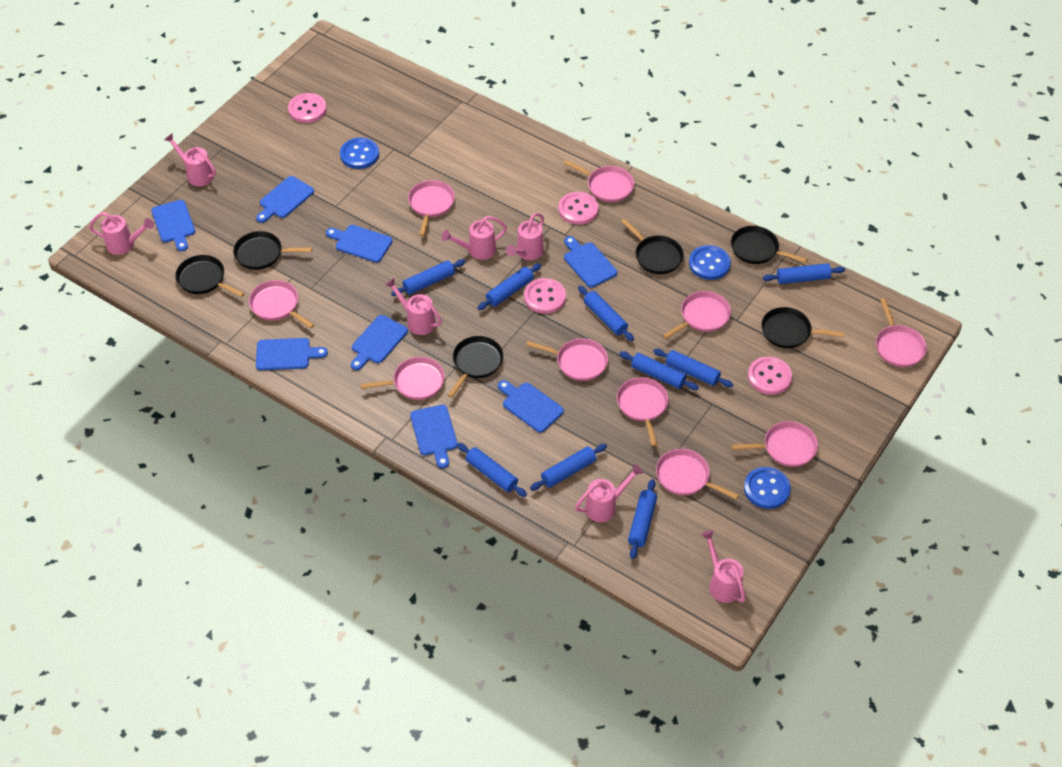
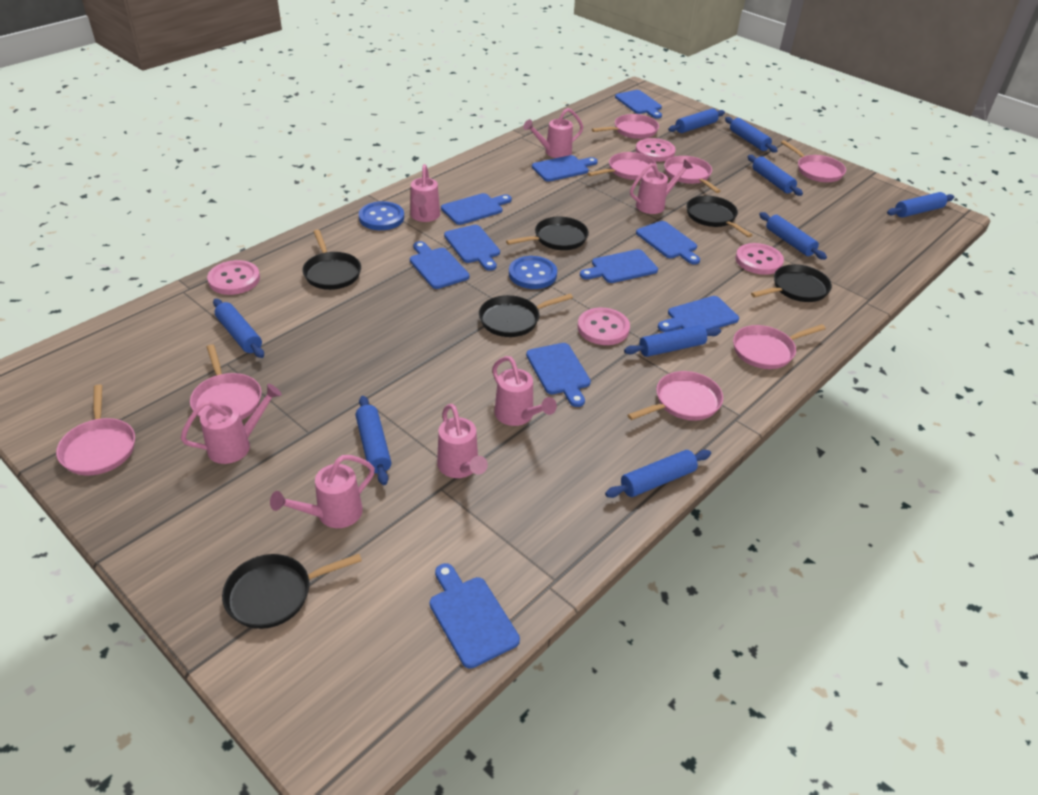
blue button: [340,138,379,169] [689,245,731,280] [744,467,791,509] = 3 -> [359,201,404,230] [509,256,557,289] = 2
blue cutting board: [151,200,195,251] [256,176,314,223] [256,338,328,370] [326,225,393,263] [351,315,408,370] [410,405,457,468] [498,380,564,433] [564,236,617,288] = 8 -> [410,241,470,289] [430,563,520,669] [441,193,512,225] [444,225,500,271] [526,343,591,407] [532,155,598,182] [580,249,658,283] [615,90,662,119] [636,221,700,265] [658,296,739,332] = 10
pink pan: [249,280,314,328] [360,357,445,400] [408,180,455,236] [527,338,608,381] [564,160,634,202] [617,377,669,446] [656,449,739,499] [663,291,731,339] [732,421,818,467] [876,298,927,367] = 10 -> [56,384,135,475] [190,344,261,420] [588,152,657,180] [592,114,659,139] [627,371,723,421] [664,156,720,193] [733,324,826,369] [781,140,846,182] = 8

